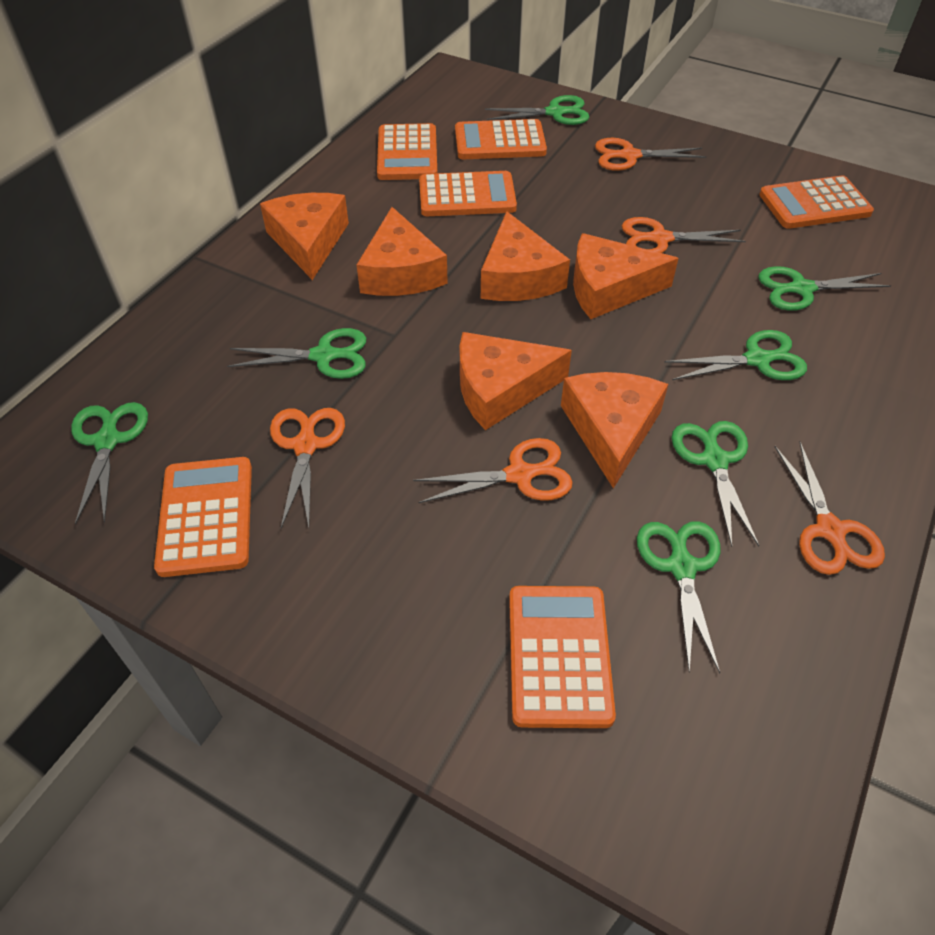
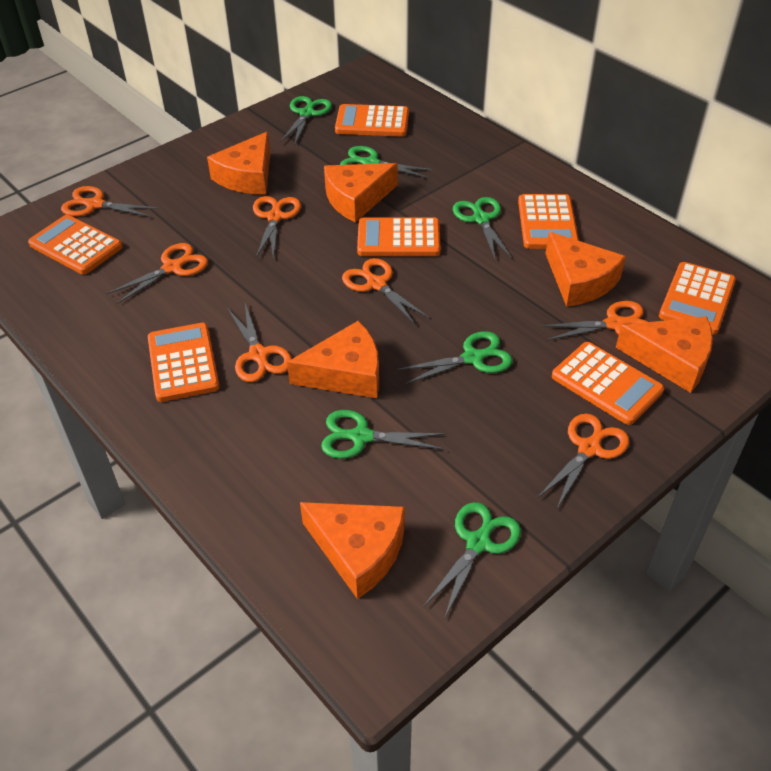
green scissors: [71,402,148,524] [227,328,366,379] [485,95,589,125] [637,521,720,673] [664,330,807,380] [671,421,759,547] [758,266,891,311] = 7 -> [280,96,332,144] [321,410,446,459] [340,146,433,178] [397,331,513,385] [423,502,521,619] [453,197,512,259] = 6
orange calculator: [154,457,252,577] [377,123,437,180] [419,171,517,216] [455,119,547,159] [509,586,616,728] [759,175,874,229] = 6 -> [28,215,123,275] [148,323,220,402] [335,104,409,137] [357,217,441,256] [518,194,579,249] [552,342,664,425] [659,262,736,335] = 7
orange scissors: [270,408,345,528] [413,438,572,503] [595,138,706,171] [622,217,746,253] [775,442,885,575] = 5 -> [61,186,159,217] [106,243,208,304] [227,304,292,382] [253,196,301,258] [342,258,430,325] [537,414,629,508] [540,301,648,341] = 7

